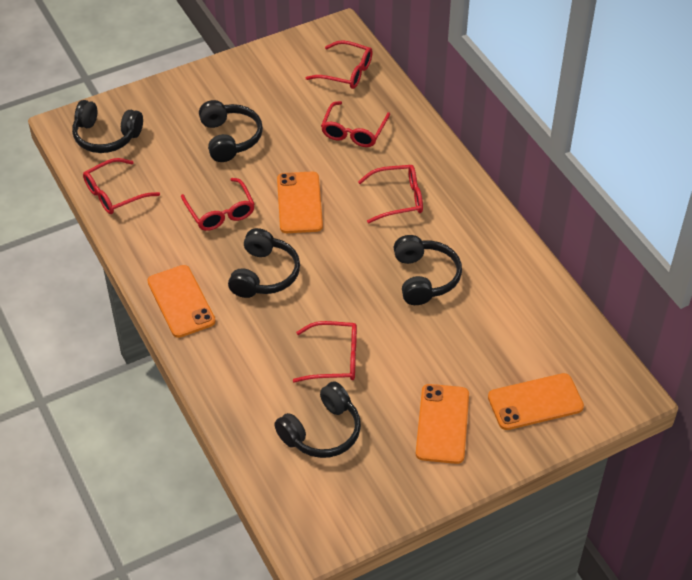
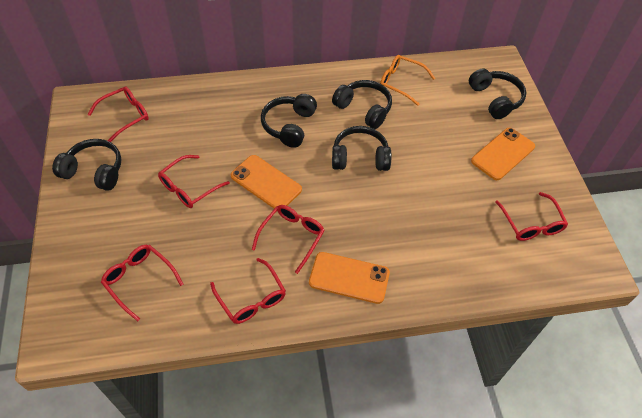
orange glasses: none = 0 -> [380,55,435,106] = 1
orange phone: [147,265,215,338] [277,172,323,233] [416,384,469,464] [488,373,584,430] = 4 -> [231,155,302,209] [309,252,390,304] [471,128,535,180] = 3

